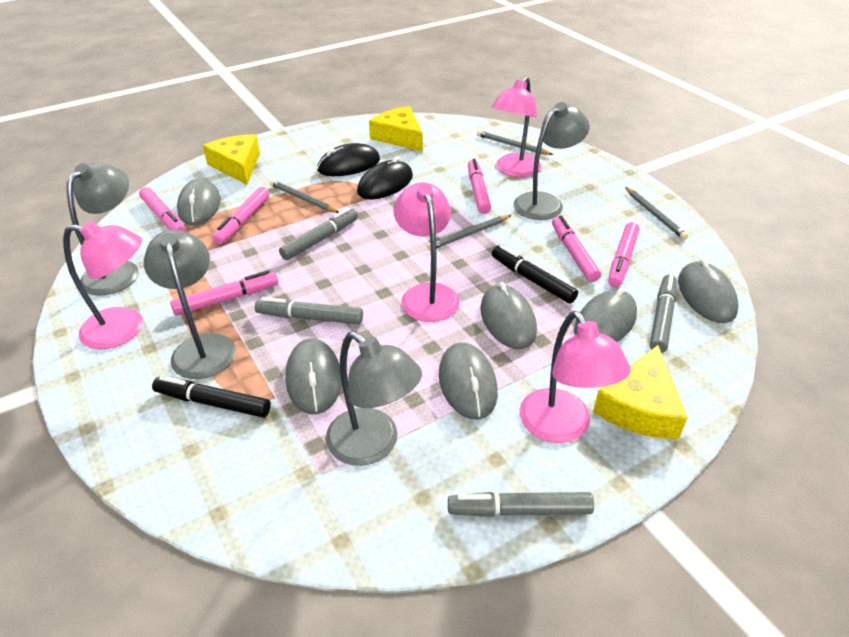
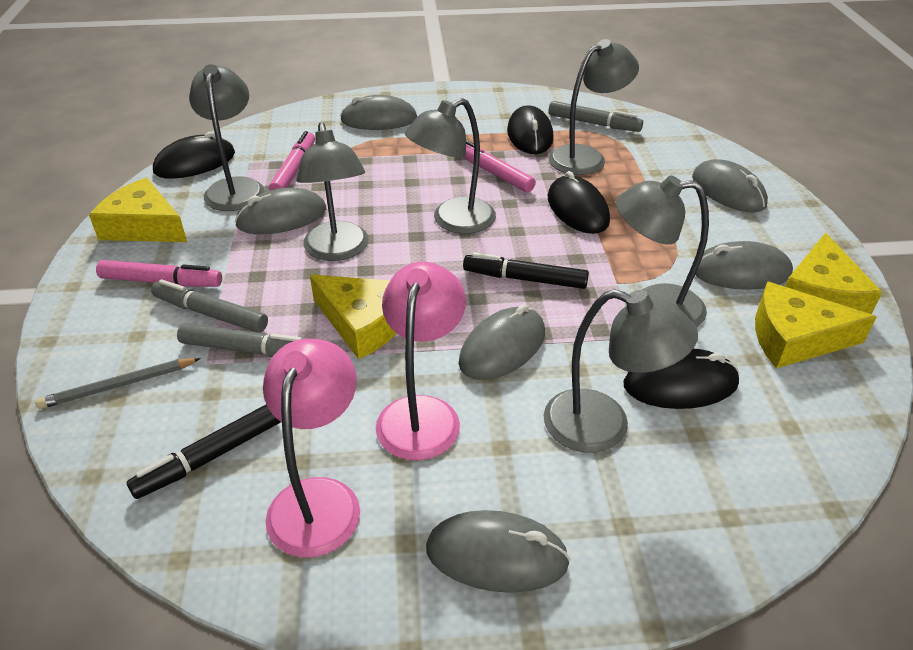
black mouse: [317,143,380,176] [357,157,413,199] = 2 -> [153,132,235,179] [507,105,554,154] [548,171,610,234] [623,349,739,409] = 4
grey lamp: [67,162,138,296] [144,230,236,379] [326,332,422,466] [513,102,590,220] = 4 -> [189,64,265,211] [297,122,368,261] [405,98,496,234] [544,289,698,453] [549,39,639,175] [616,175,709,327] = 6
grey marker: [255,297,363,324] [279,208,358,260] [448,492,594,517] [650,275,677,353] = 4 -> [151,279,268,333] [177,323,302,357] [548,101,643,132] = 3
grey pencil: [270,180,339,213] [427,215,511,251] [477,130,554,155] [625,187,688,240] = 4 -> [36,358,201,409] = 1
pink lamp: [63,221,143,349] [393,182,460,322] [492,76,541,177] [519,311,631,443] = 4 -> [263,339,360,557] [376,262,466,460] = 2
pink marker: [139,187,186,232] [170,271,278,316] [212,187,269,245] [468,159,491,214] [552,216,601,282] [608,222,639,287] = 6 -> [96,260,222,287] [269,131,315,190] [463,140,536,193] = 3
yellow cheese: [203,134,260,185] [369,106,423,152] [593,345,687,439] = 3 -> [89,178,187,242] [310,274,397,359] [755,281,876,368] [785,232,882,314] = 4

